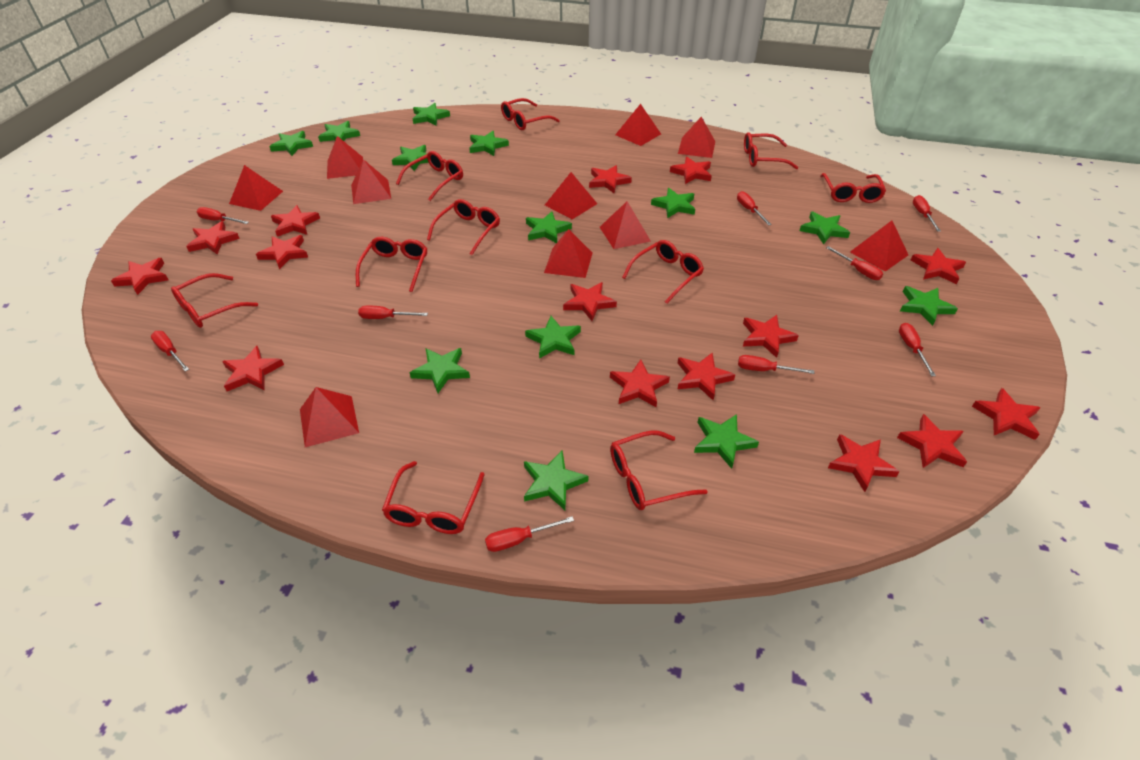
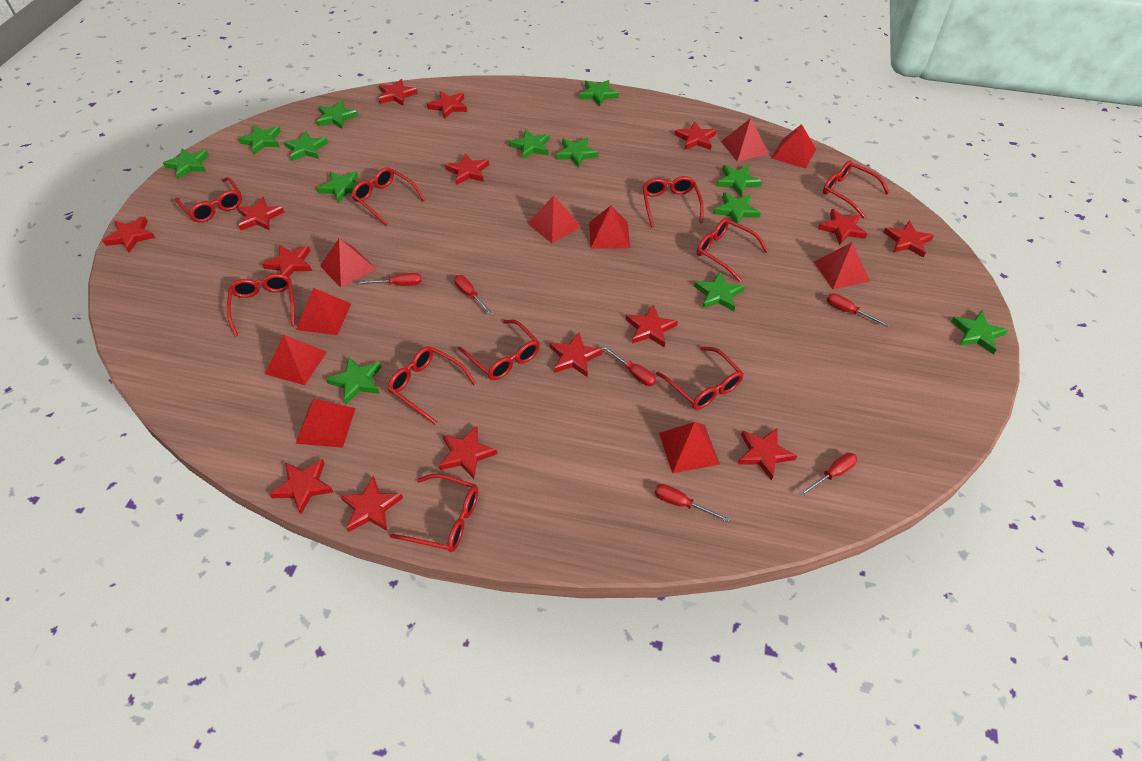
red screwdriver: [151,331,189,372] [197,207,249,224] [358,305,428,319] [485,516,574,552] [737,191,772,226] [738,355,814,374] [826,246,883,280] [899,323,936,376] [913,195,941,232] = 9 -> [358,273,422,286] [454,275,494,315] [601,345,656,386] [655,484,730,522] [799,453,857,497] [827,293,890,327] = 6

